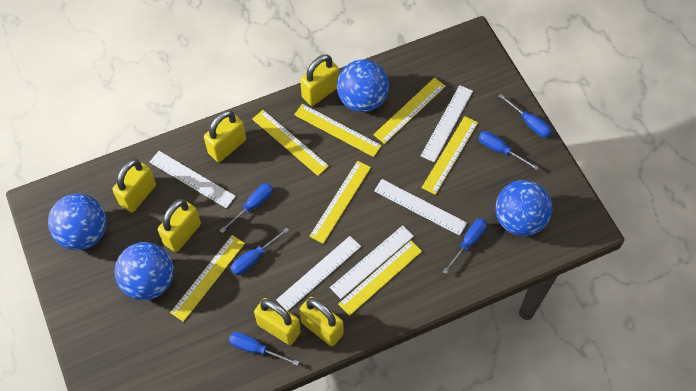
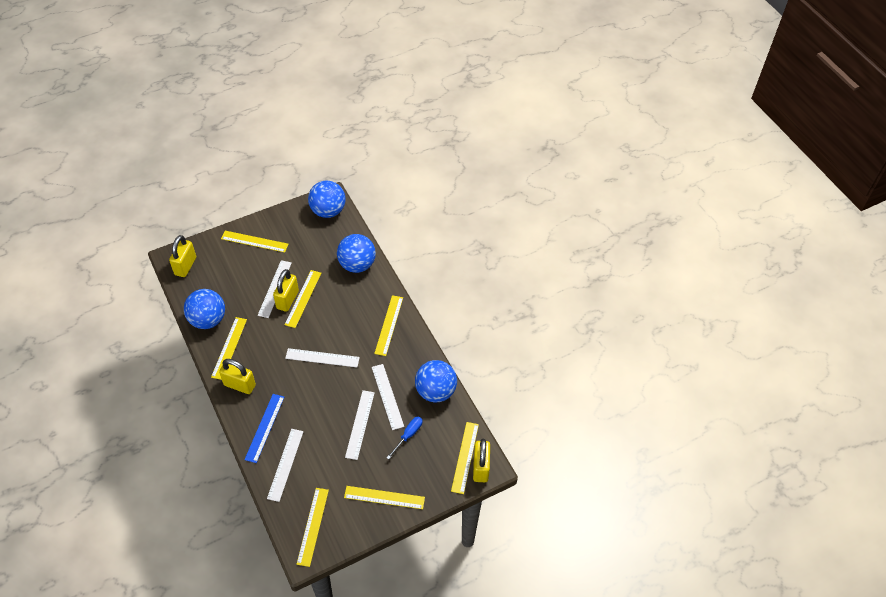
blue ruler: none = 0 -> [244,394,284,463] = 1
blue screwdriver: [220,183,273,233] [229,332,299,366] [231,227,289,275] [443,219,487,274] [479,131,539,170] [498,94,552,138] = 6 -> [386,417,422,459] = 1
yellow padlock: [113,159,156,212] [158,199,201,252] [204,110,246,162] [254,298,301,345] [299,297,343,346] [300,55,339,106] = 6 -> [169,235,196,277] [219,359,256,394] [273,269,299,312] [473,439,490,482] = 4

